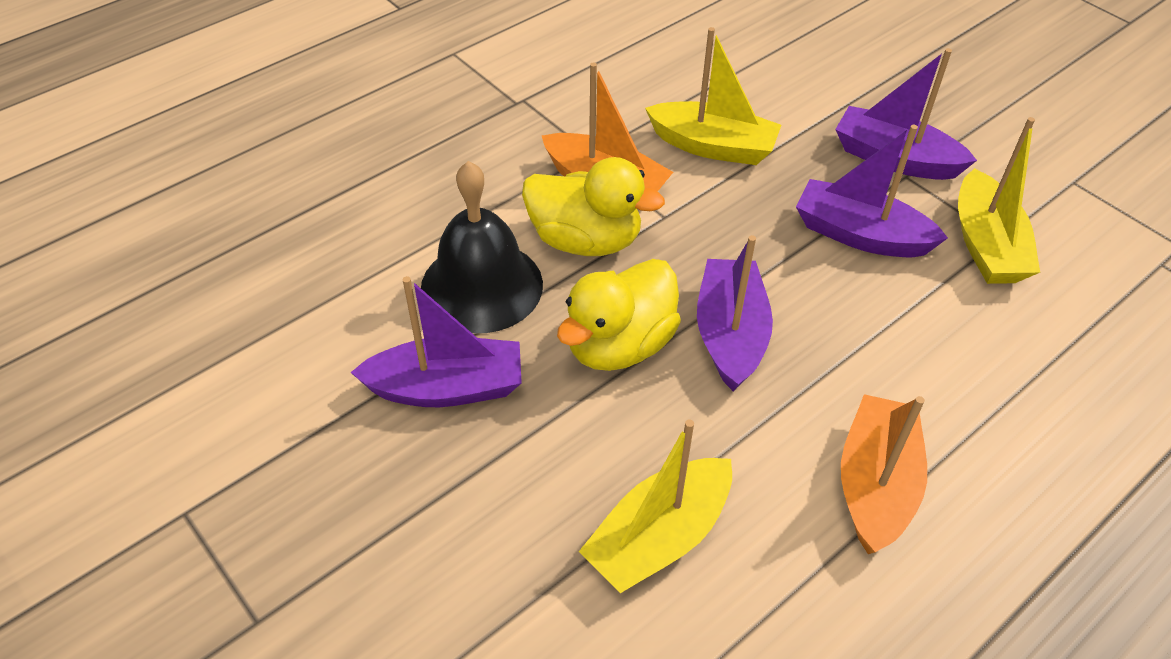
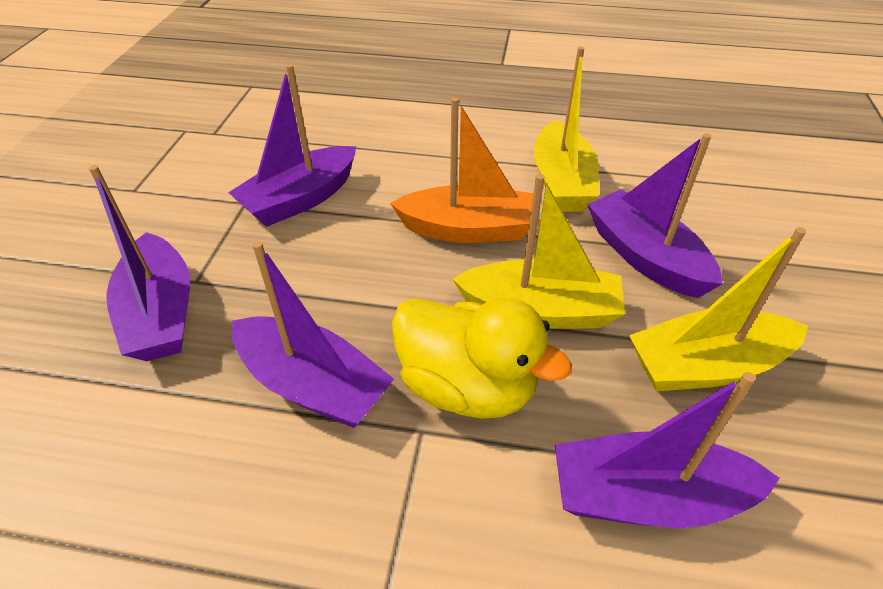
black bell: [421,161,543,333] = 1 -> none = 0
orange boat: [542,62,673,191] [841,394,927,554] = 2 -> [390,97,539,243] = 1
purple boat: [350,276,522,407] [697,235,773,391] [796,125,948,257] [835,48,977,180] = 4 -> [89,165,190,361] [228,64,357,227] [232,241,394,428] [555,372,780,528] [587,133,723,298] = 5
yellow duck: [522,157,665,256] [557,259,681,371] = 2 -> [392,298,572,419] = 1

